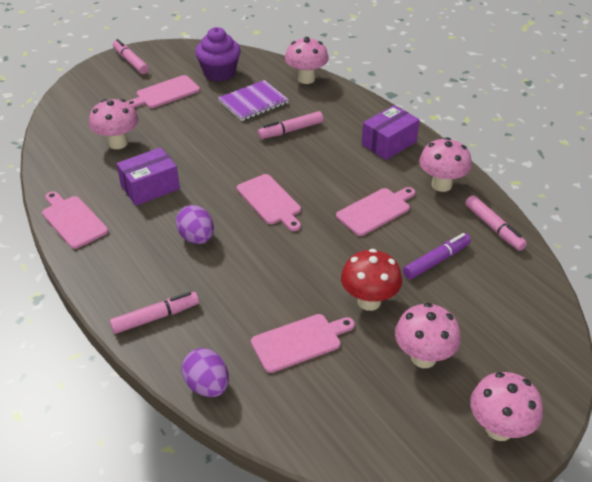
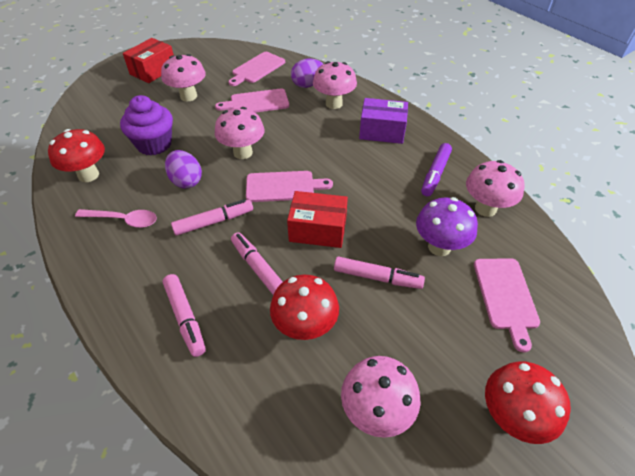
pink cutting board: [42,191,108,249] [127,75,200,108] [237,174,301,231] [251,314,355,373] [336,187,415,236] = 5 -> [215,89,289,113] [228,52,285,86] [246,171,333,202] [474,258,540,352] = 4
pink spoon: none = 0 -> [75,209,157,228] = 1
purple box: [116,147,180,206] [362,105,420,160] = 2 -> [359,98,408,144] = 1
purple mushroom: none = 0 -> [416,197,478,256] = 1
purple notebook: [218,80,289,121] = 1 -> none = 0
red box: none = 0 -> [123,38,174,83] [287,191,348,248] = 2
red mushroom: [341,249,402,311] = 1 -> [48,129,105,182] [270,275,339,340] [485,361,571,444] = 3

